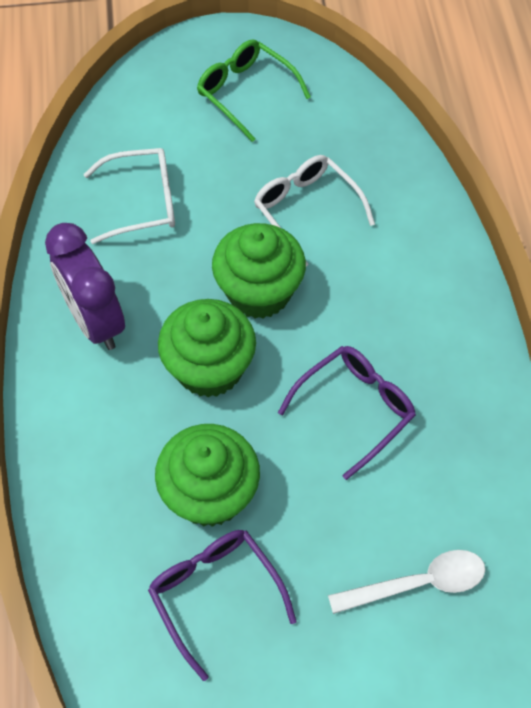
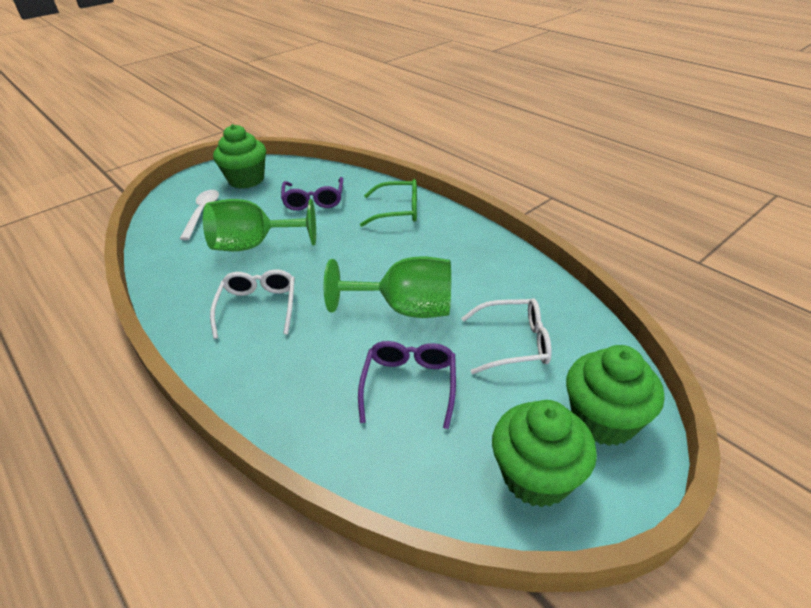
green goblet: none = 0 -> [203,199,316,251] [324,256,451,318] = 2
purple clock: [45,223,125,350] = 1 -> none = 0

